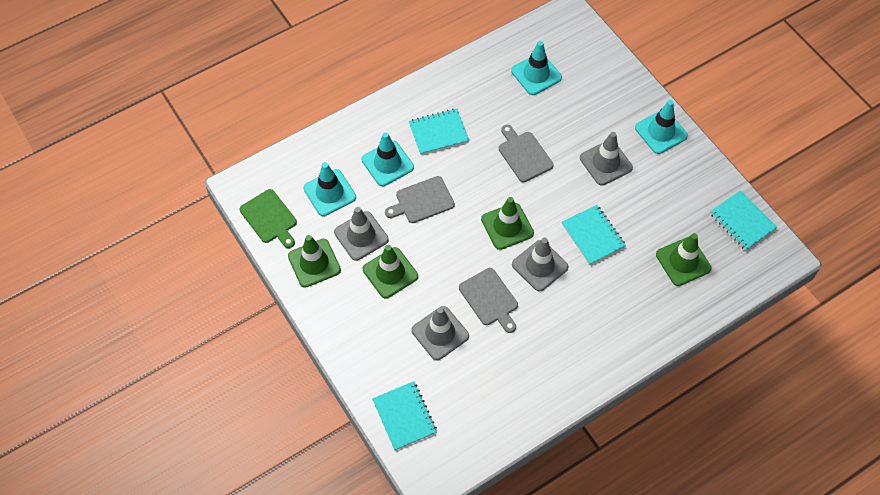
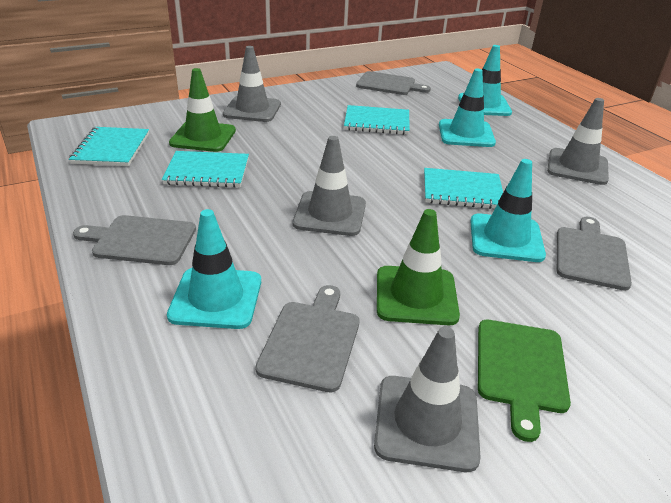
green traffic cone: [288,235,341,288] [363,245,418,298] [481,197,534,250] [656,233,712,286] = 4 -> [169,68,236,152] [377,209,460,325] = 2
grey cutting board: [385,176,455,223] [459,268,518,333] [498,125,554,182] = 3 -> [73,215,196,265] [255,285,360,393] [356,71,431,95] [557,217,632,291] = 4

